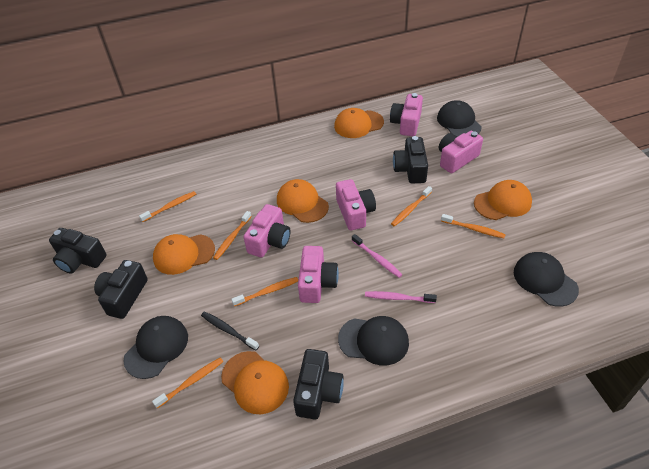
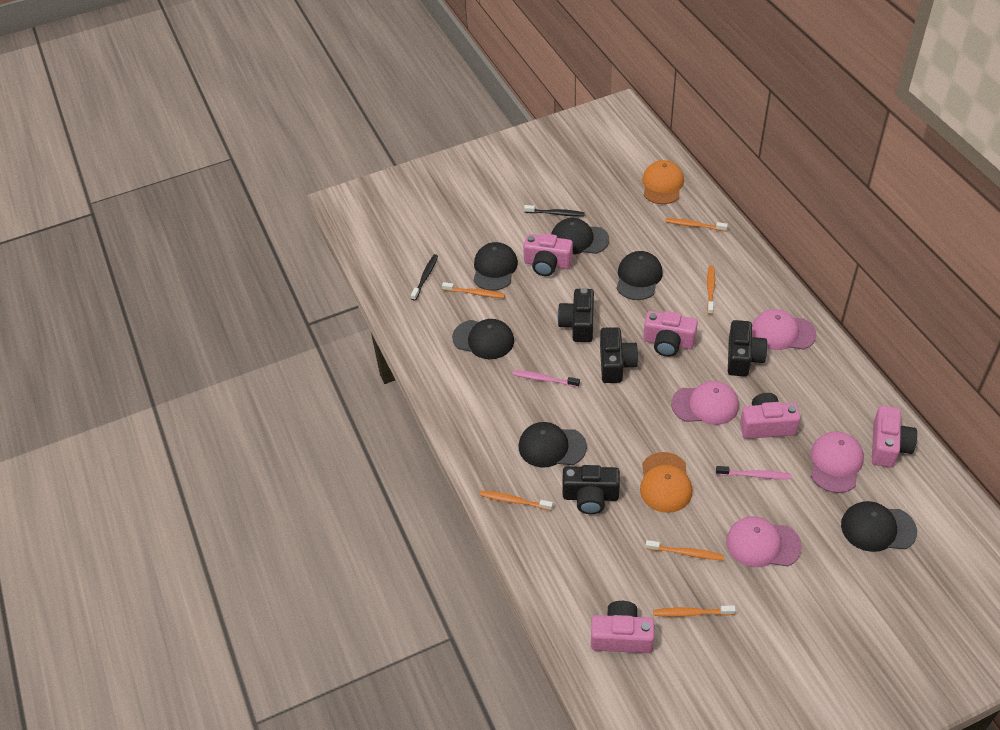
black cap: [124,316,188,379] [338,316,409,366] [437,100,482,137] [514,252,579,307] = 4 -> [452,319,514,359] [473,242,518,291] [519,422,587,468] [551,218,609,254] [616,251,663,300] [841,501,917,552] = 6
black toothbrush: [201,311,259,351] = 1 -> [411,254,438,301] [524,205,585,216] = 2
orange cap: [153,234,215,275] [221,351,289,414] [277,179,329,223] [334,108,384,138] [474,180,532,220] = 5 -> [640,452,692,513] [642,160,684,204] = 2
pink cap: none = 0 -> [671,381,739,425] [726,516,802,567] [752,309,817,350] [811,432,864,493] = 4

